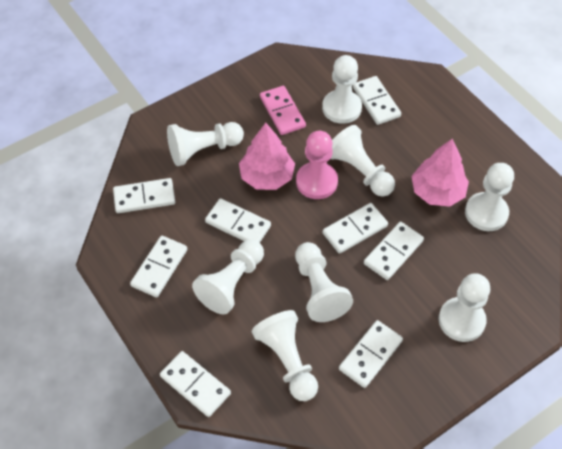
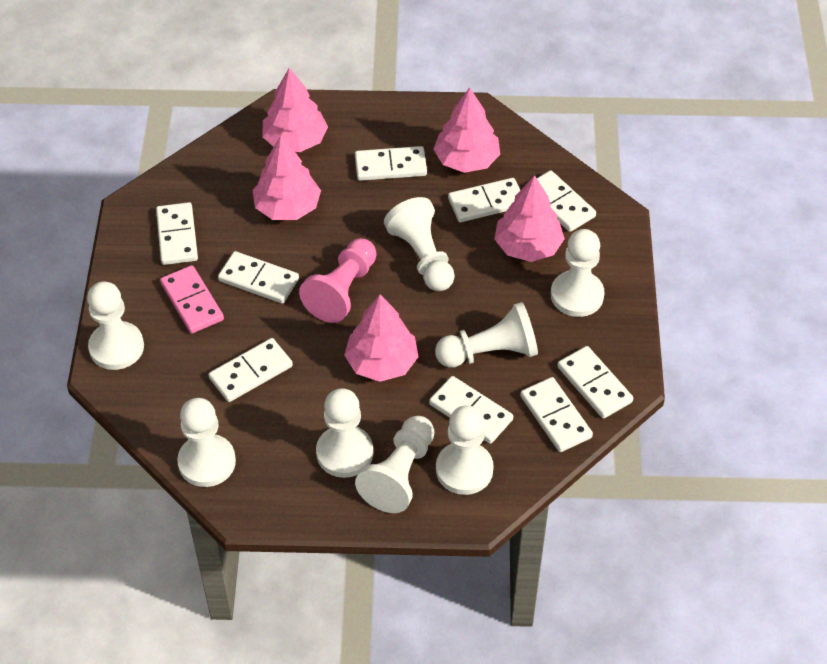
pink tree: [239,123,295,190] [411,139,469,207] = 2 -> [252,136,321,220] [262,68,328,152] [344,294,419,382] [433,88,500,173] [494,175,565,262] = 5
white domino: [113,178,175,213] [130,236,187,297] [160,351,231,417] [205,198,271,243] [322,203,388,254] [339,320,403,388] [353,76,401,125] [364,222,424,280] = 8 -> [156,202,198,265] [208,338,293,402] [218,251,299,304] [355,146,427,181] [429,376,513,444] [448,178,520,222] [520,377,593,452] [537,170,596,232] [557,346,633,419] = 9

